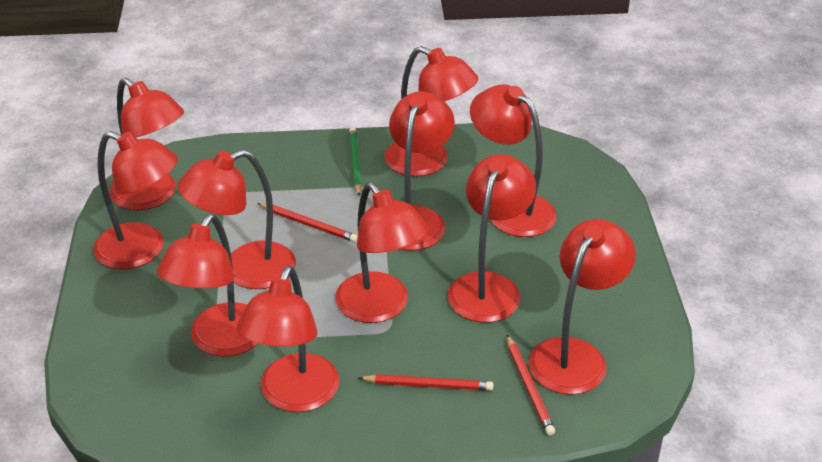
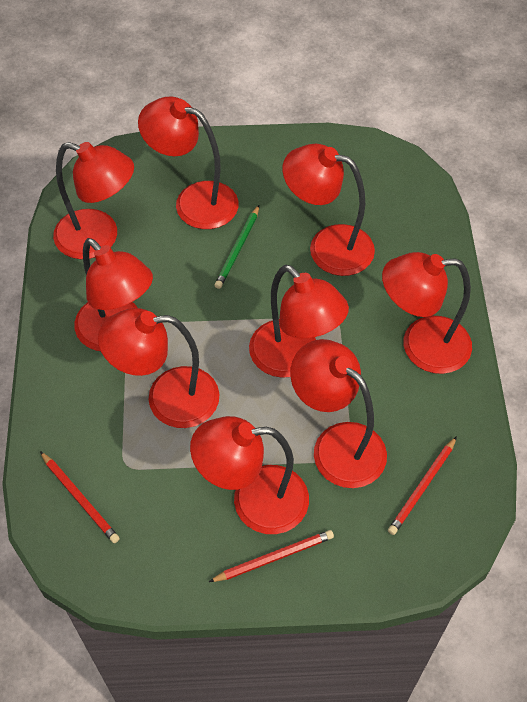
red lamp: [93,131,178,269] [110,78,184,210] [157,214,258,357] [177,150,296,289] [236,266,339,412] [335,182,429,323] [385,46,478,177] [389,91,455,251] [448,154,536,323] [470,84,557,237] [529,219,636,395] = 11 -> [53,142,134,259] [74,238,153,351] [98,308,219,428] [138,96,239,229] [190,416,309,534] [249,265,349,378] [282,144,375,276] [290,339,387,488] [382,252,472,374] = 9

